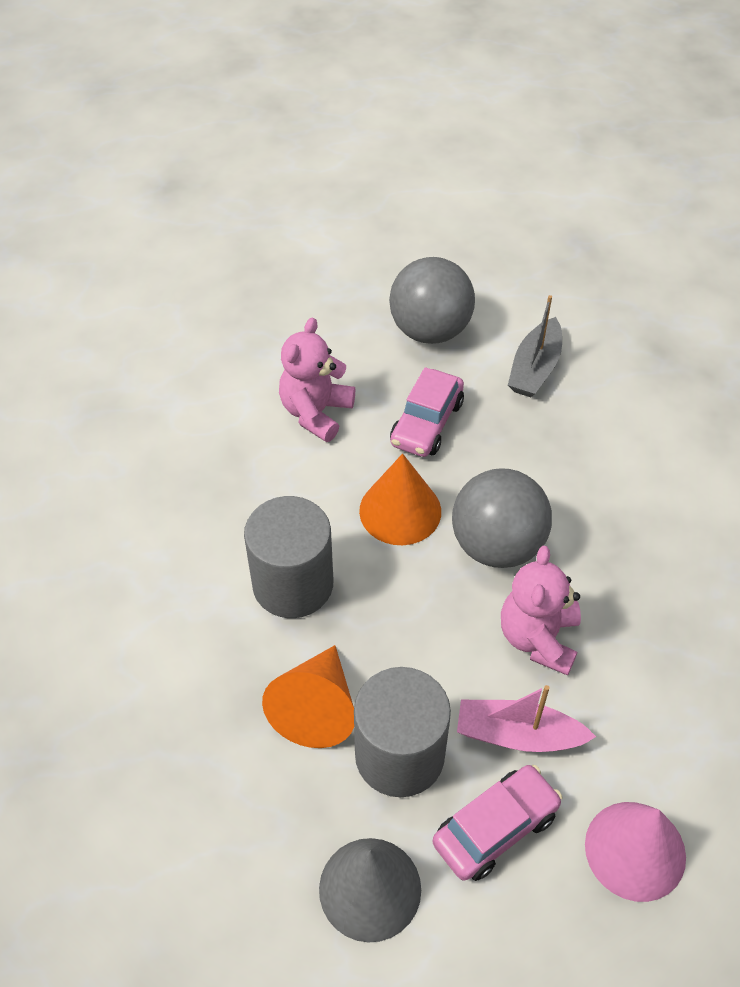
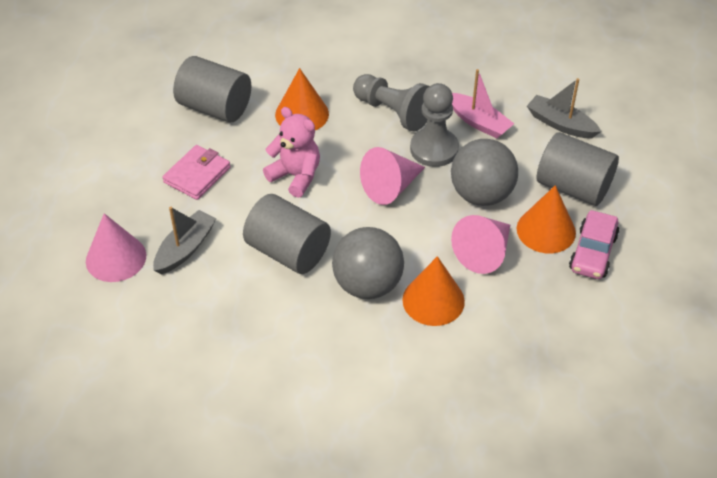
grey boat: [508,295,562,397] = 1 -> [153,207,216,275] [527,78,601,138] = 2
grey cone: [319,838,421,943] = 1 -> none = 0
grey cylinder: [244,496,333,618] [354,667,451,797] = 2 -> [173,56,251,123] [243,194,331,274] [536,132,619,206] = 3
grey pawn: none = 0 -> [353,74,429,132] [410,83,459,167] = 2
orange cone: [262,645,354,748] [359,454,441,545] = 2 -> [275,68,329,130] [402,256,465,326] [517,185,576,253] = 3
pink car: [390,367,464,457] [433,765,562,881] = 2 -> [569,210,619,279] = 1
pink cone: [585,802,686,902] = 1 -> [86,213,146,282] [360,147,425,205] [451,215,510,274] = 3
pink teddy bear: [279,318,355,442] [501,546,581,676] = 2 -> [263,107,320,198] = 1
pink wallet: none = 0 -> [162,145,231,200] = 1

